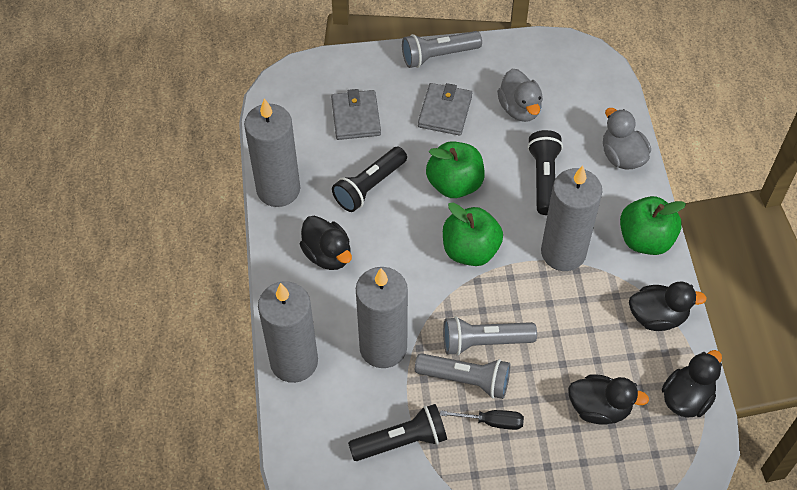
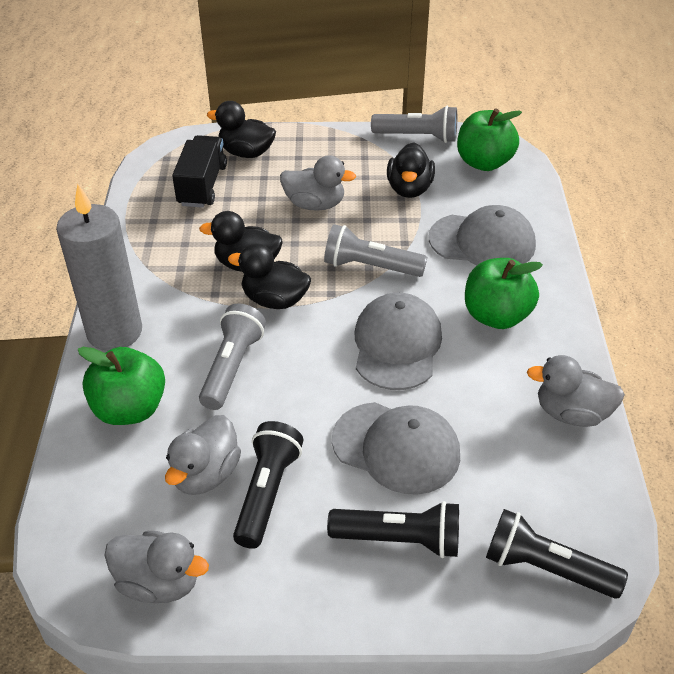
black screwdriver: [440,410,524,430] = 1 -> none = 0
black truck: none = 0 -> [172,135,227,208] = 1
grey candle: [244,98,300,207] [258,281,318,383] [356,267,408,368] [541,166,603,271] = 4 -> [56,184,142,351] = 1
grey cap: none = 0 -> [332,402,460,495] [355,293,442,390] [429,205,536,265] = 3
grey duck: [497,69,543,122] [603,108,651,170] = 2 -> [105,531,209,603] [165,415,241,495] [280,155,356,211] [527,355,625,427] = 4
grey wallet: [331,89,381,140] [418,83,472,135] = 2 -> none = 0

